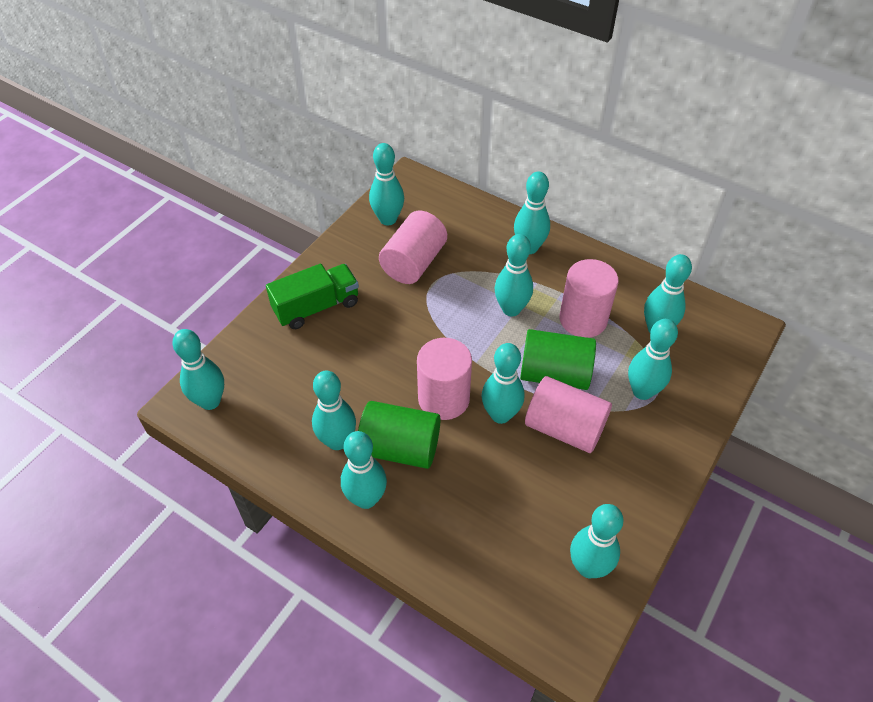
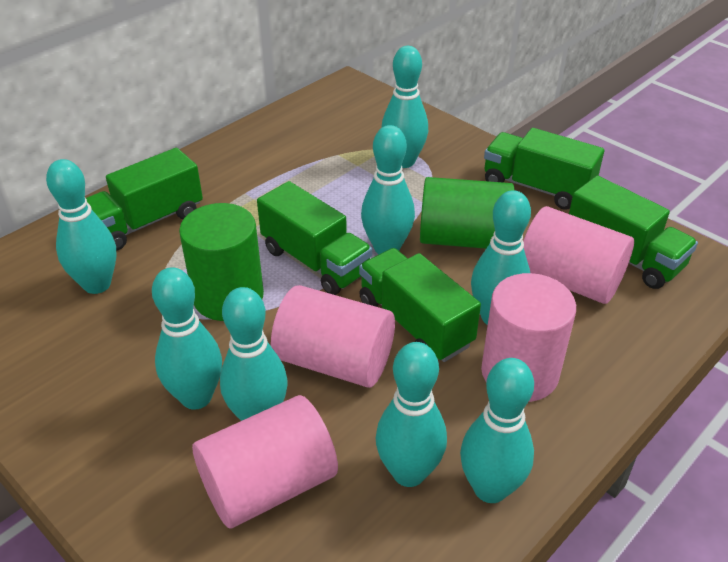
green truck: [266,264,359,329] = 1 -> [86,148,203,251] [257,181,372,295] [359,248,481,362] [484,128,604,210] [569,176,698,289] = 5
turquoise bowling pin: [172,329,224,410] [312,371,356,450] [341,431,387,509] [369,143,404,226] [482,343,524,424] [494,234,533,316] [514,172,550,254] [570,504,624,578] [628,319,678,400] [644,254,692,333] = 10 -> [46,159,116,294] [152,267,222,410] [220,287,287,421] [361,125,415,254] [376,342,447,487] [381,46,428,168] [460,358,534,503] [471,190,531,325] = 8

